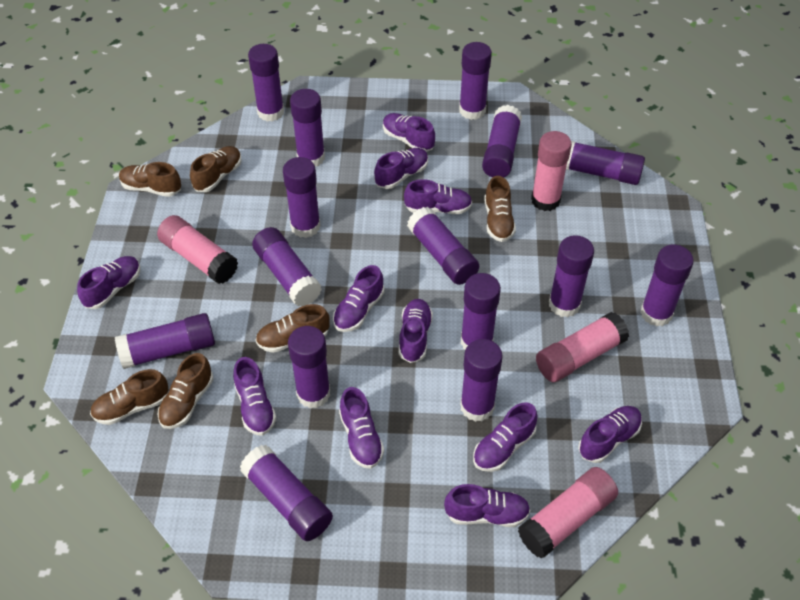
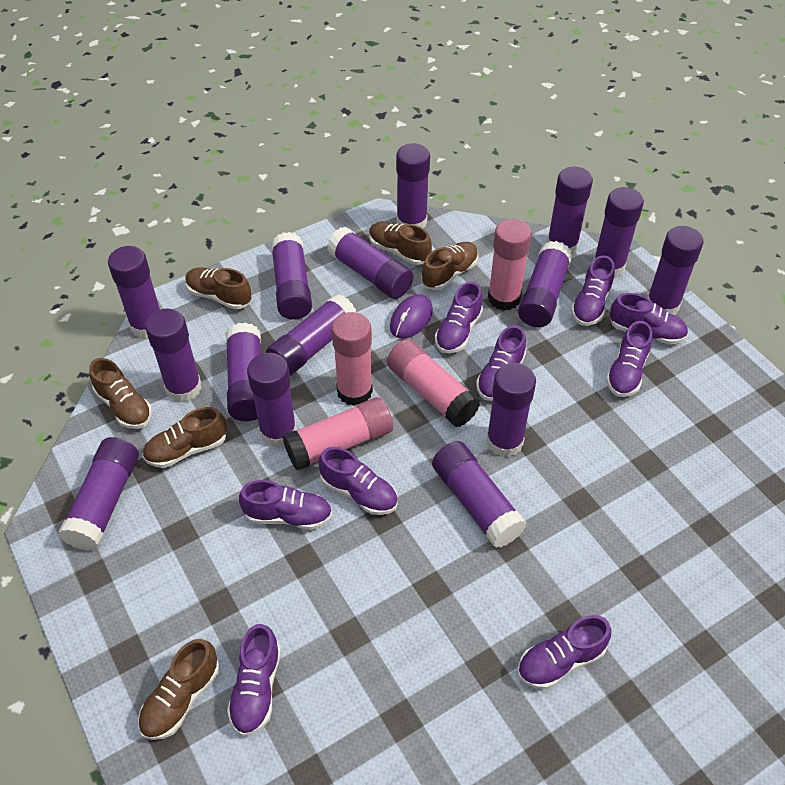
purple mouse: none = 0 -> [390,294,433,339] = 1
purple shoe: [77,256,140,309] [233,357,276,436] [333,265,384,332] [339,387,384,469] [374,148,428,189] [383,113,435,152] [399,299,433,363] [404,179,472,214] [444,484,530,527] [473,402,538,472] [578,406,642,463] = 11 -> [227,624,281,736] [239,480,332,530] [319,447,398,515] [435,282,483,354] [476,325,526,401] [517,615,611,689] [571,255,615,326] [606,321,652,397] [610,293,688,345] = 9

